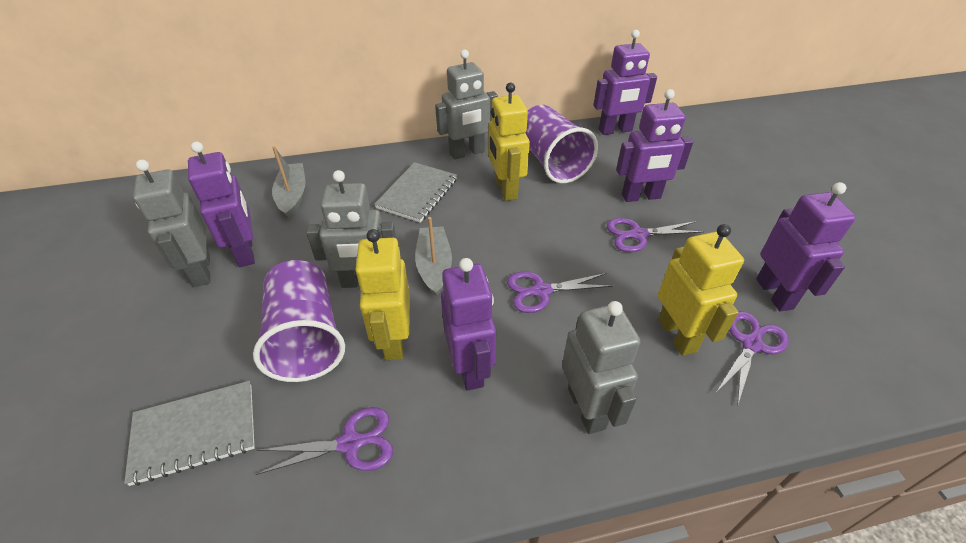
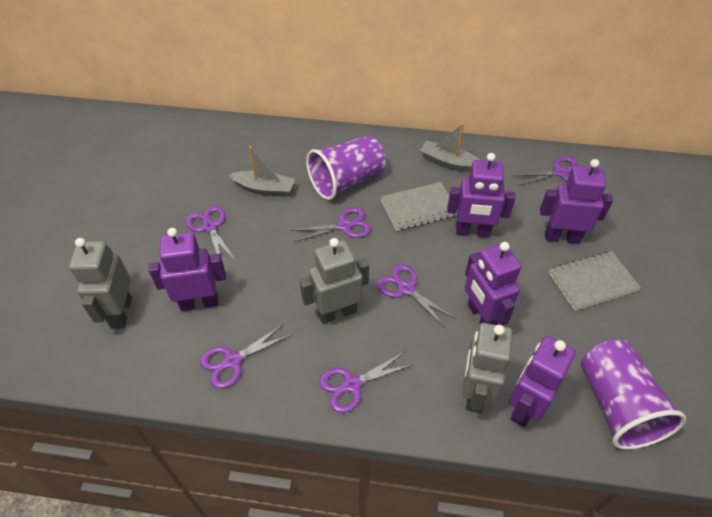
grey robot: [133,160,210,287] [306,170,396,288] [435,49,498,160] [562,301,640,434] = 4 -> [69,238,132,329] [300,238,369,324] [462,323,513,413] = 3
purple scissors: [256,407,393,475] [507,272,613,313] [607,218,703,252] [717,311,789,406] = 4 -> [186,206,236,261] [200,324,291,389] [291,207,371,242] [319,352,414,413] [377,264,456,328] [512,157,577,186] = 6
yellow robot: [355,229,410,360] [488,83,530,201] [658,224,744,356] = 3 -> none = 0

